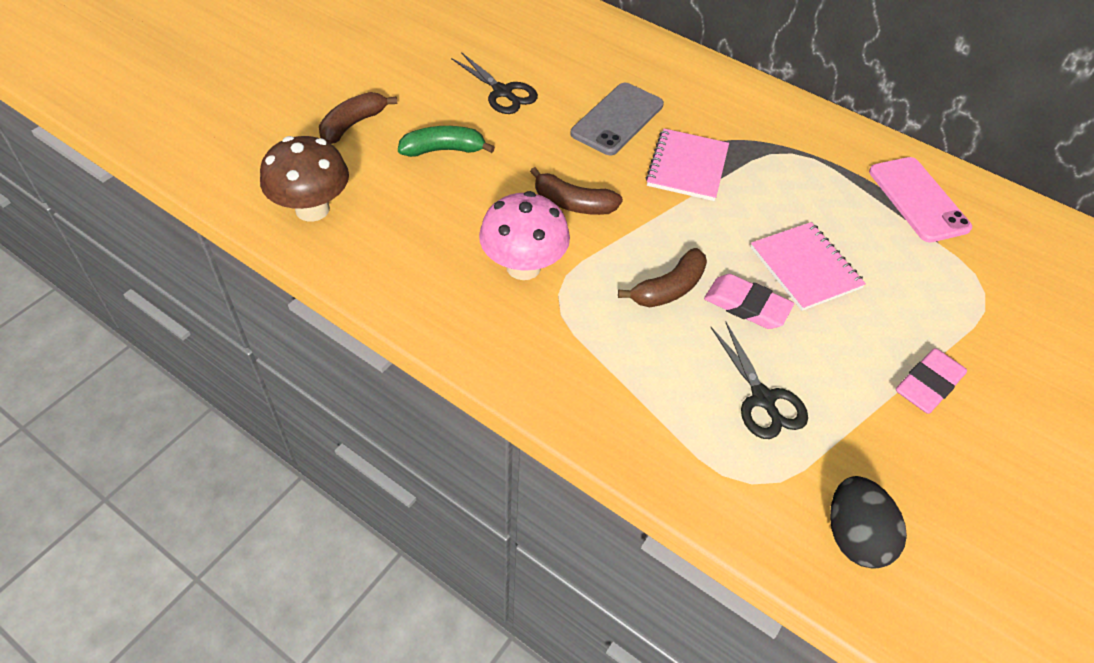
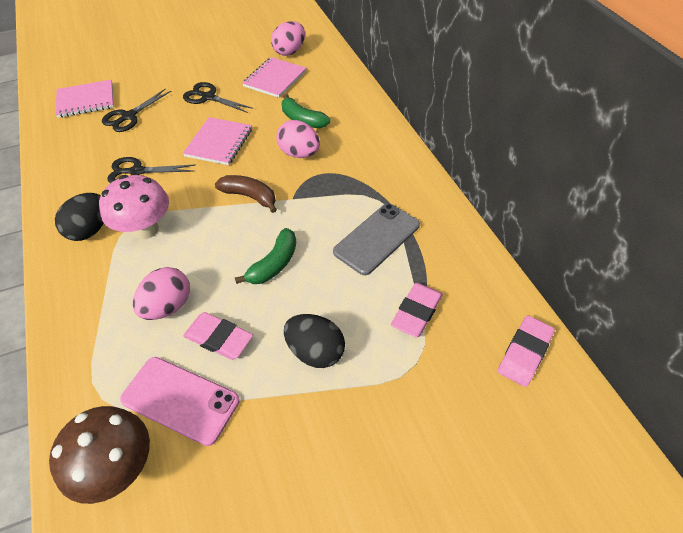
black egg: [830,476,907,569] = 1 -> [55,193,104,241] [284,314,345,368] = 2
black scissors: [451,52,538,114] [711,321,808,439] = 2 -> [102,89,171,132] [107,157,196,183] [183,82,253,113] = 3
brown banana: [319,92,397,144] [530,167,623,215] [618,248,707,307] = 3 -> [215,175,277,213] = 1
green banana: [398,126,495,157] = 1 -> [235,228,296,284] [282,94,330,128] = 2
pink egg: none = 0 -> [133,267,190,320] [271,21,305,56] [276,120,320,158] = 3
pink eraser: [704,274,794,329] [896,348,967,414] = 2 -> [183,312,253,360] [391,283,443,338] [498,315,555,387] = 3
pink notebook: [646,129,729,201] [750,222,866,311] = 2 -> [55,80,114,118] [183,117,252,165] [242,57,306,98] = 3

